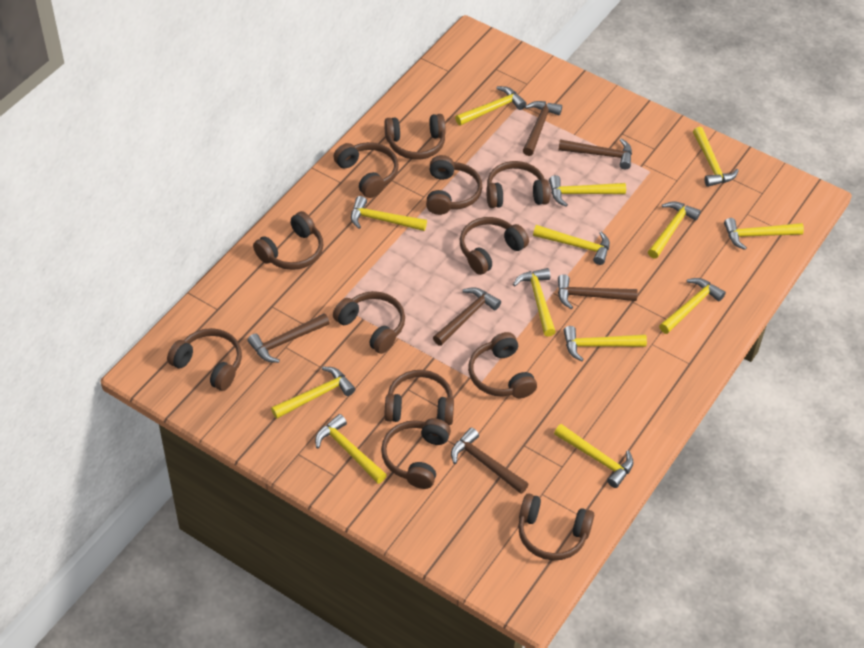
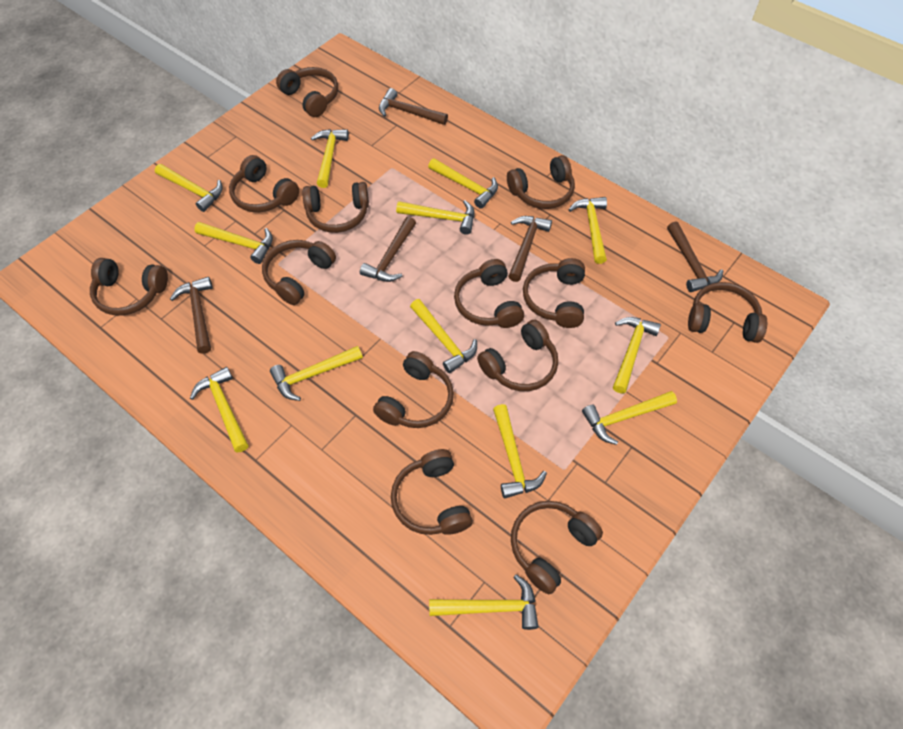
brown hammer: [247,313,330,363] [433,287,501,346] [451,428,529,494] [523,101,562,156] [558,138,632,169] [558,274,637,309] = 6 -> [170,277,213,354] [360,217,416,282] [379,88,448,125] [508,216,552,282] [667,221,724,292] = 5
brown headphones: [167,328,242,391] [253,211,323,270] [333,291,405,354] [334,142,399,198] [381,418,451,489] [384,114,446,160] [384,370,454,425] [426,155,483,215] [460,217,529,275] [468,332,537,398] [486,161,550,208] [518,494,594,561] = 12 -> [90,258,168,316] [229,155,299,212] [262,240,336,305] [276,67,338,117] [302,182,369,233] [373,351,454,428] [391,449,473,535] [454,259,524,328] [477,320,558,391] [507,155,575,209] [511,501,603,594] [523,258,585,328] [688,282,767,343] = 13

